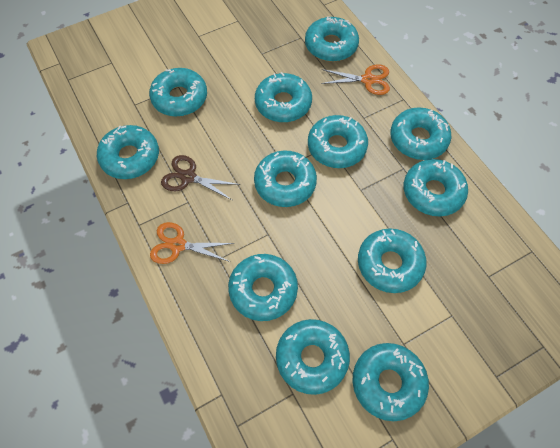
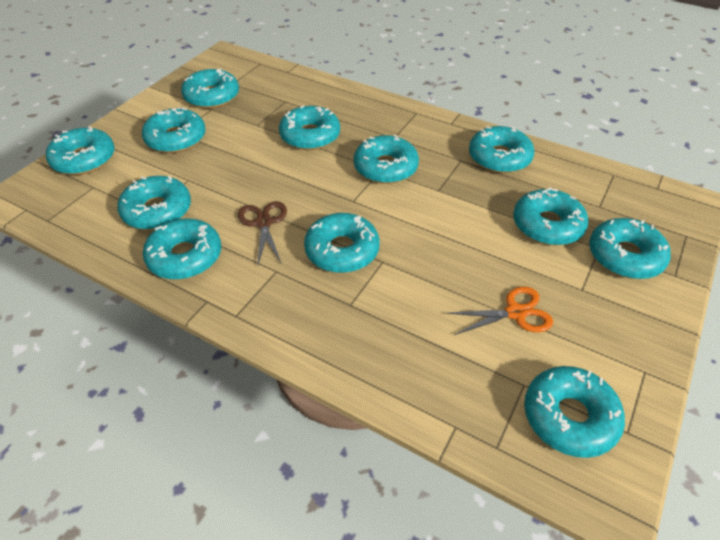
orange scissors: [150,222,234,264] [321,64,390,95] = 2 -> [446,287,553,335] = 1

